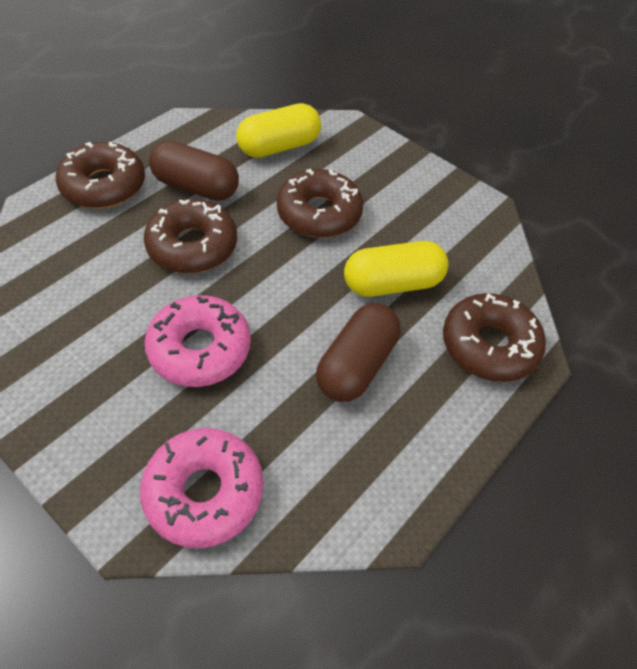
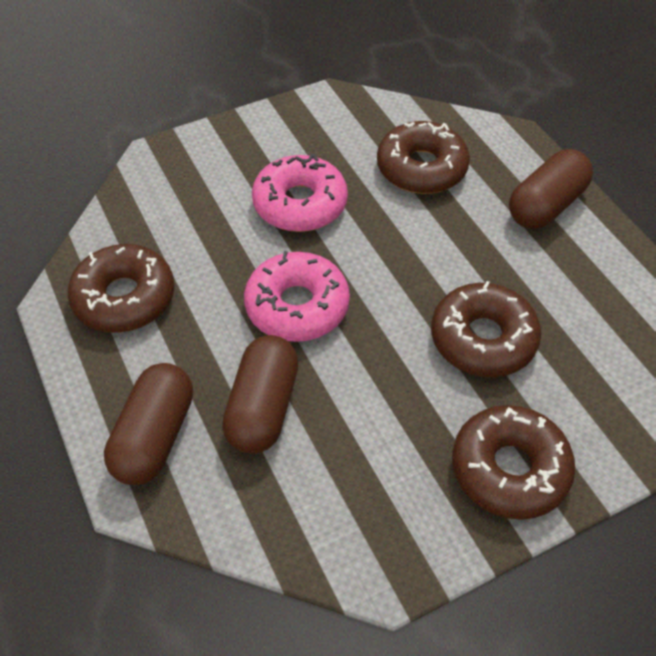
brown capsule: [149,141,239,201] [316,303,400,402] = 2 -> [104,363,193,485] [222,335,299,454] [509,149,593,229] = 3
yellow capsule: [236,103,321,158] [344,241,448,297] = 2 -> none = 0

